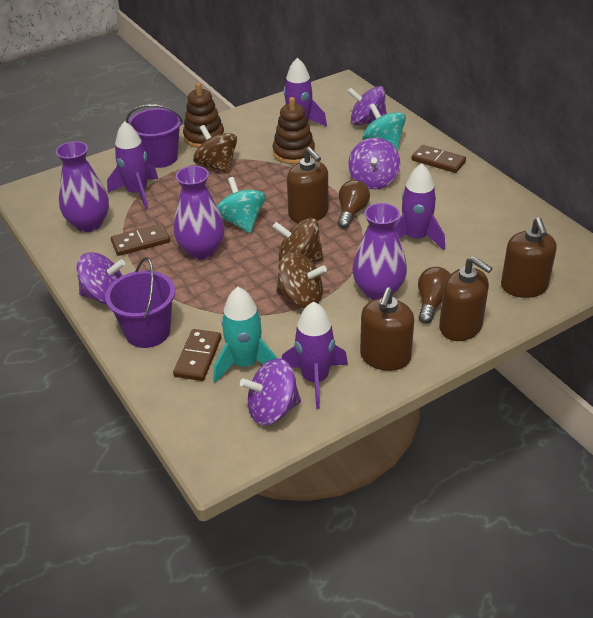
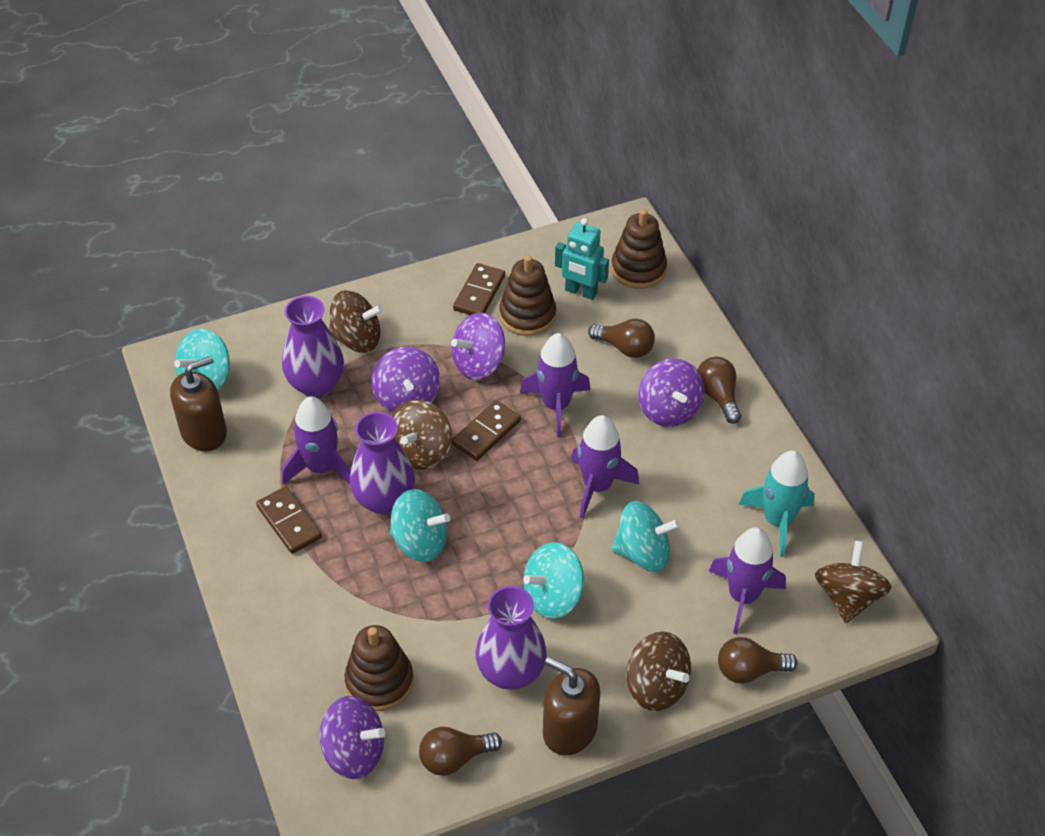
brown light bulb: [338,180,370,228] [418,267,451,324] = 2 -> [419,727,502,776] [588,319,655,358] [697,357,741,424] [718,637,798,684] = 4
brown soap dispenser: [287,147,328,223] [360,287,414,371] [439,256,492,341] [501,218,557,298] = 4 -> [170,356,227,451] [543,657,600,756] = 2
brown spinning top: [193,125,237,174] [273,218,324,262] [276,252,327,308] = 3 -> [329,290,384,353] [391,400,452,470] [626,631,691,711] [815,540,892,623] = 4
brown stacking toy: [183,82,225,148] [273,97,315,164] = 2 -> [345,625,414,711] [499,255,556,336] [611,209,667,289] = 3
purple bucket: [105,257,175,348] [126,104,183,168] = 2 -> none = 0
turquoise robot: none = 0 -> [555,218,609,300] = 1
turquoise spinning top: [217,177,266,233] [362,104,406,151] = 2 -> [174,329,230,390] [390,489,450,562] [523,542,584,619] [611,501,680,572] = 4

